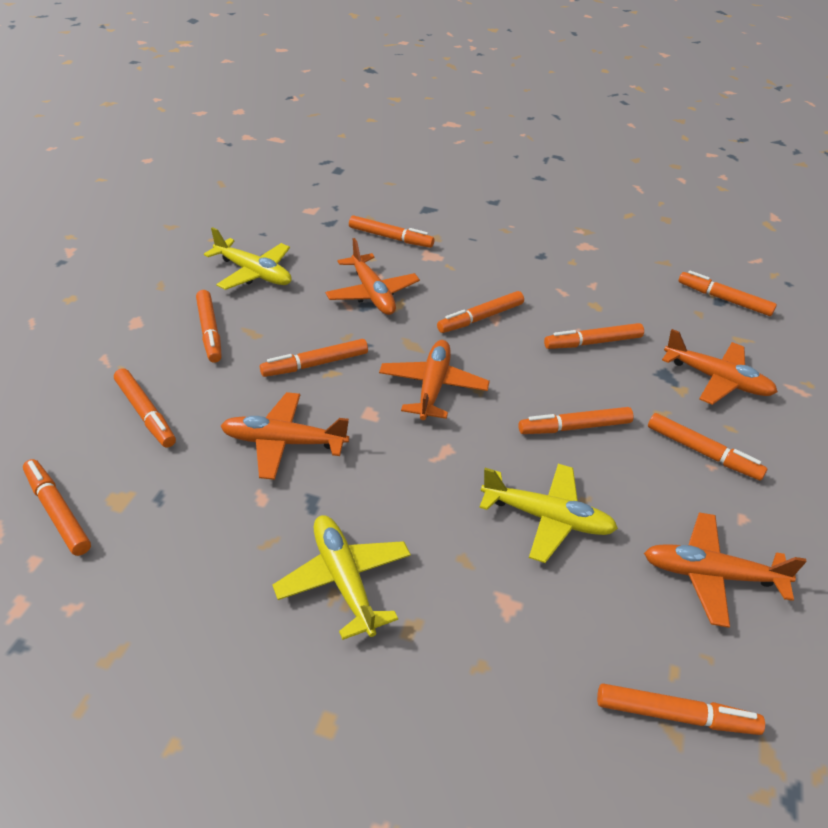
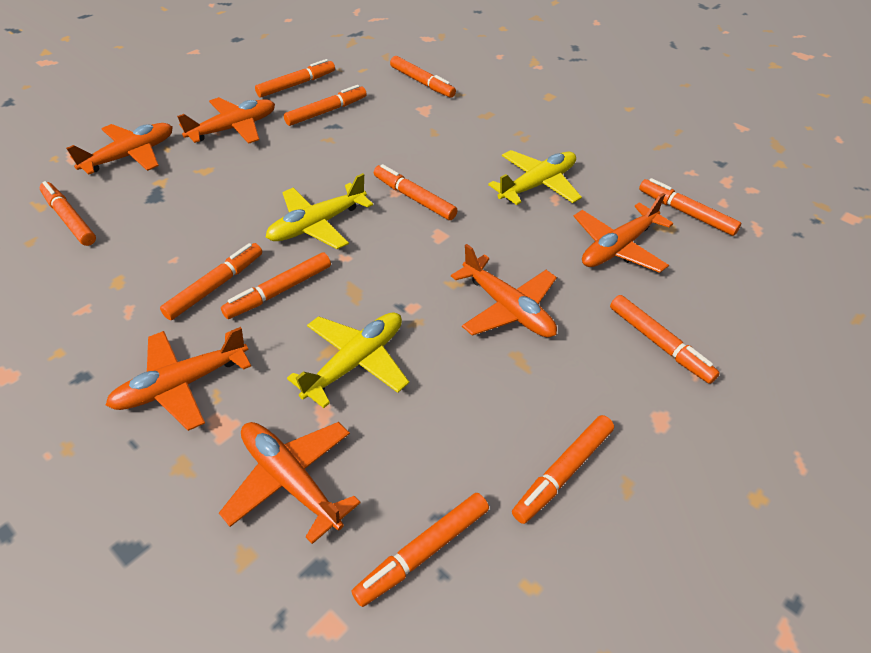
orange plane: [221,392,349,480] [325,238,420,315] [379,340,490,420] [644,512,807,628] [662,329,778,405] = 5 -> [66,123,173,175] [106,327,251,431] [177,97,275,144] [219,422,361,544] [451,244,557,337] [573,193,673,273] = 6

